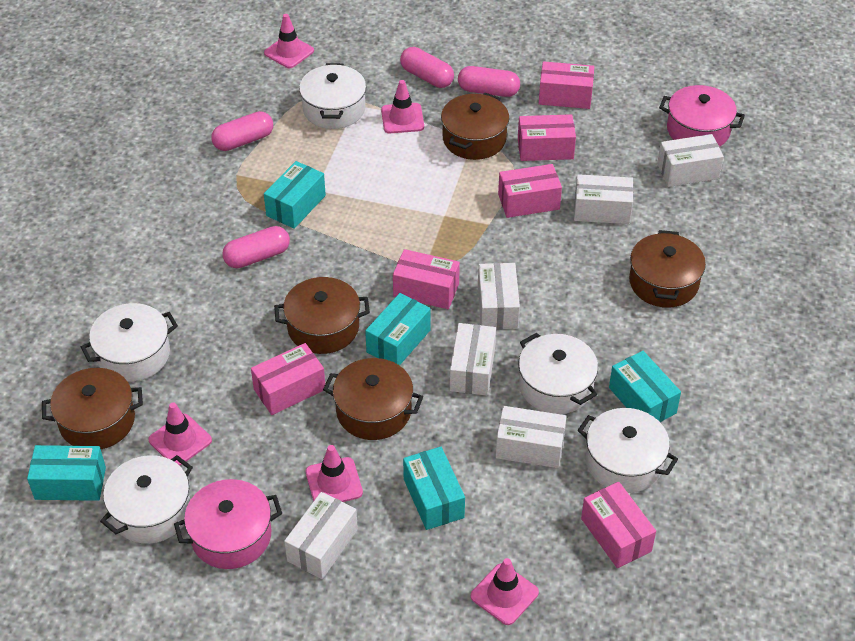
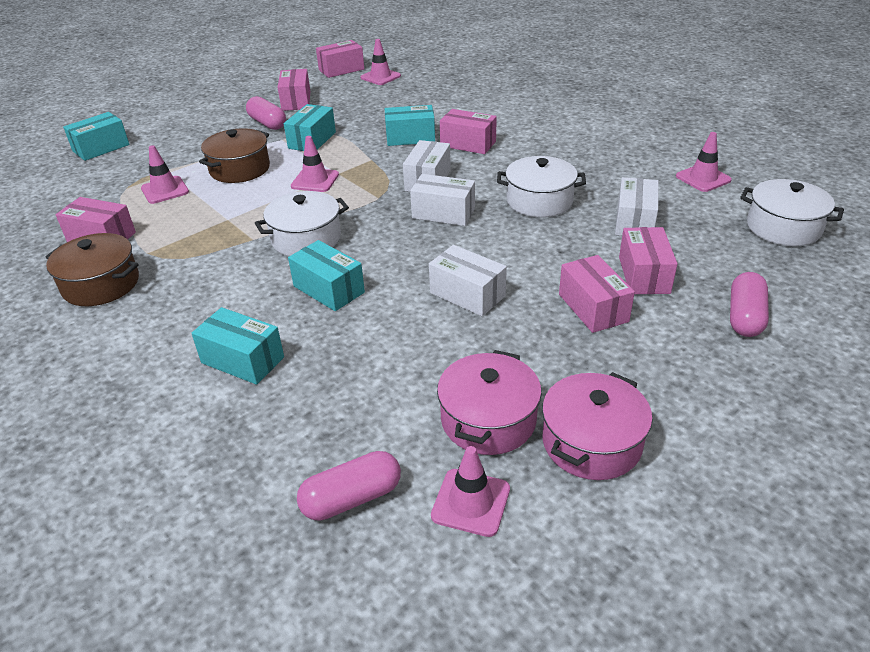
brown pot: [42,368,143,449] [274,277,370,354] [323,358,423,440] [441,92,509,160] [629,230,706,308] = 5 -> [46,233,139,306] [199,128,270,183] = 2
pink capsule: [211,111,273,151] [222,226,290,268] [400,47,454,88] [458,66,520,97] = 4 -> [246,96,286,130] [297,451,401,521] [730,272,769,337] = 3
white box: [284,492,358,579] [450,323,496,396] [478,263,520,330] [496,406,567,468] [574,174,633,224] [657,134,724,187] = 6 -> [403,140,451,192] [410,174,475,226] [429,245,507,316] [615,177,659,236] = 4
white pot: [81,303,178,382] [100,455,193,544] [299,63,366,129] [518,333,598,414] [578,408,678,493] = 5 -> [255,191,349,256] [497,156,586,217] [740,179,844,246] = 3

